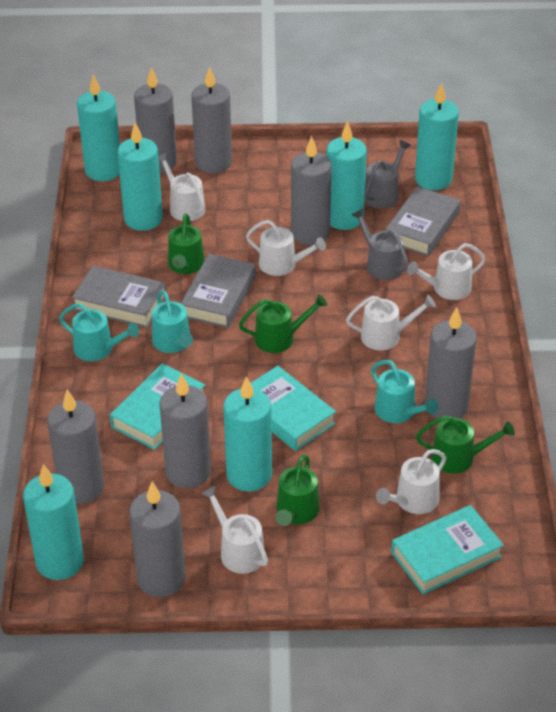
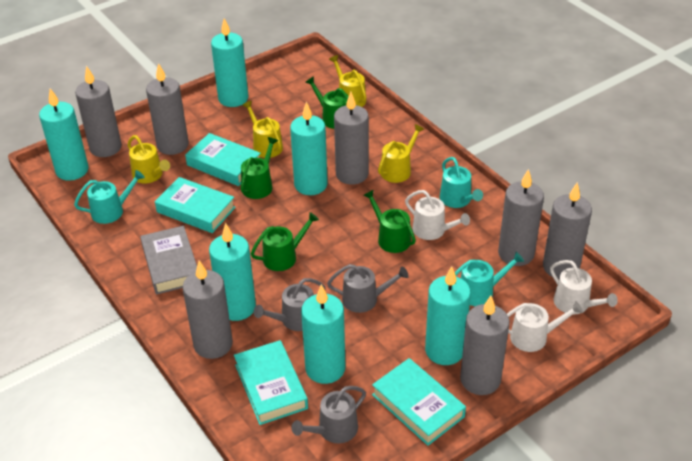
grey book: [72,266,166,328] [180,254,256,328] [385,186,461,256] = 3 -> [140,226,197,295] = 1
grey watering can: [352,209,409,280] [365,140,411,209] = 2 -> [254,278,325,331] [292,386,366,443] [327,264,409,313] = 3
turquoise book: [110,363,205,450] [251,366,336,451] [391,505,504,594] = 3 -> [155,177,236,233] [185,133,261,186] [234,340,308,425] [372,358,466,446] = 4
white watering can: [158,153,205,221] [201,486,268,574] [246,220,326,276] [346,295,436,350] [376,449,446,514] [407,243,486,300] = 6 -> [405,190,470,240] [507,301,583,352] [550,260,618,315] = 3
yellow watering can: none = 0 -> [128,135,170,183] [242,101,283,158] [329,55,366,107] [378,124,424,183] = 4

